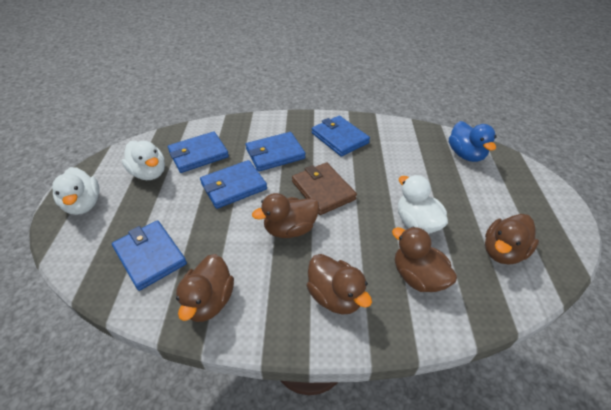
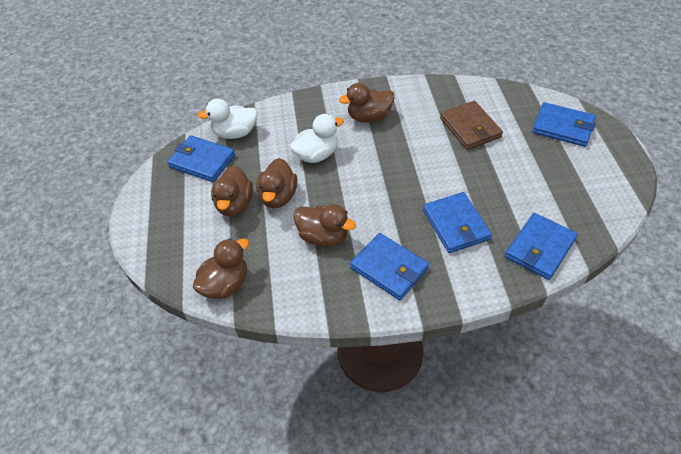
blue duck: [449,121,496,162] = 1 -> none = 0
white duck: [52,167,100,215] [122,141,165,180] [398,175,448,234] = 3 -> [198,99,258,139] [290,114,344,163] = 2

